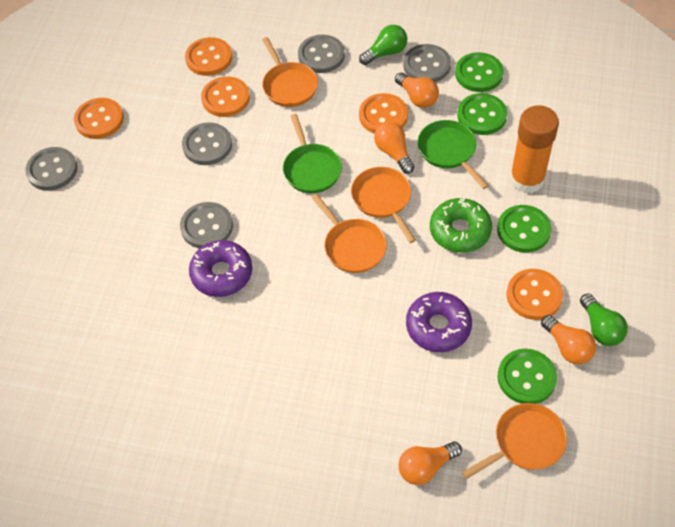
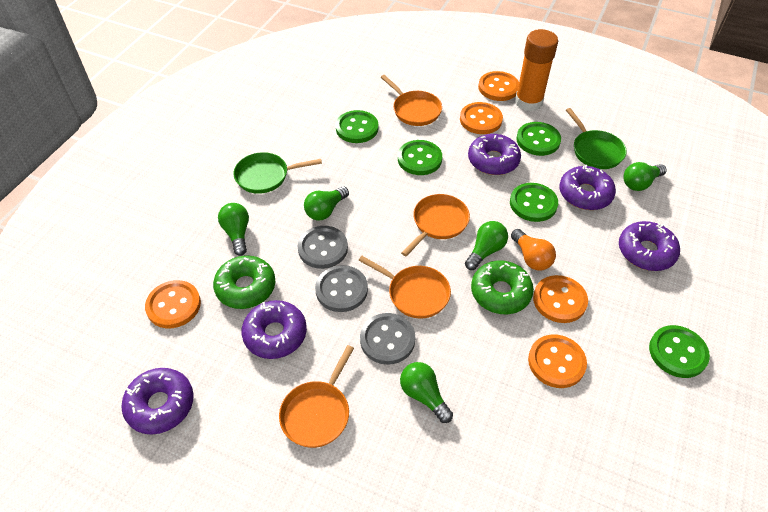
green button: [455,52,504,92] [457,93,507,135] [497,205,552,253] [498,349,557,404] = 4 -> [336,110,378,143] [398,140,442,175] [510,183,558,222] [516,122,561,156] [649,325,710,378] = 5
green donut: [430,197,492,253] = 1 -> [213,255,275,309] [471,260,534,314] = 2
green light bulb: [359,25,407,65] [580,293,628,346] = 2 -> [218,203,249,256] [304,186,349,221] [400,362,453,423] [465,221,508,270] [623,162,667,191] = 5
grey button: [25,147,77,191] [180,202,233,248] [182,122,232,165] [298,35,345,73] [403,44,451,82] = 5 -> [298,226,348,269] [315,265,368,312] [360,313,415,365] = 3
orange light bulb: [374,122,414,174] [395,72,439,108] [398,441,462,485] [541,315,596,364] = 4 -> [511,229,556,271] = 1
purple donut: [189,240,252,297] [406,292,472,352] = 2 -> [121,368,194,435] [242,300,307,359] [468,134,521,175] [559,164,616,210] [619,221,680,271] = 5

